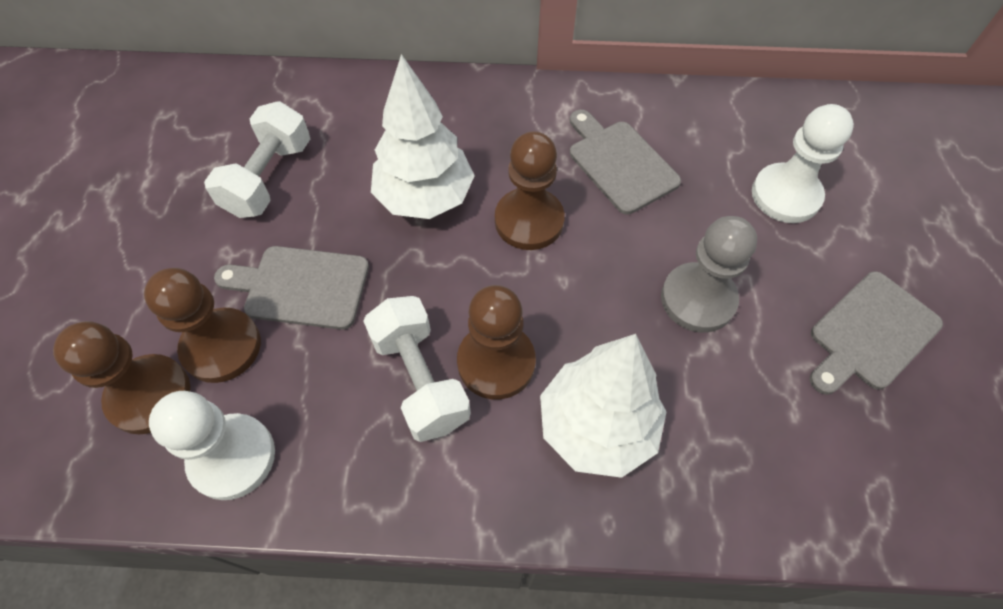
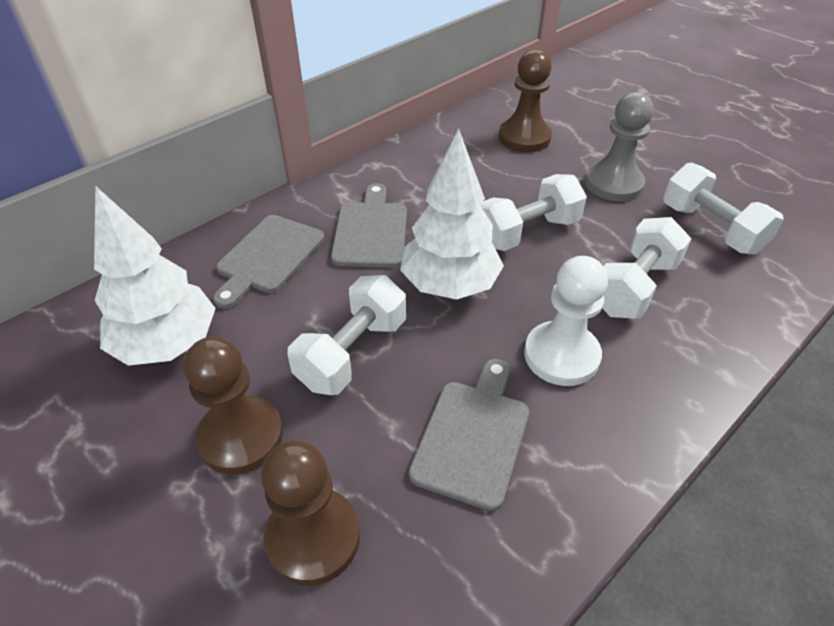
brown pawn: [53,321,190,434] [144,268,261,383] [457,285,536,399] [495,131,565,250] = 4 -> [184,337,283,475] [261,440,360,586] [498,49,552,152] = 3
white dumbbell: [204,101,310,218] [363,296,471,442] = 2 -> [287,275,406,395] [480,174,587,251] [602,217,692,319] [663,162,784,255] = 4
white pawn: [149,391,275,500] [752,104,854,223] = 2 -> [524,256,608,386] = 1

